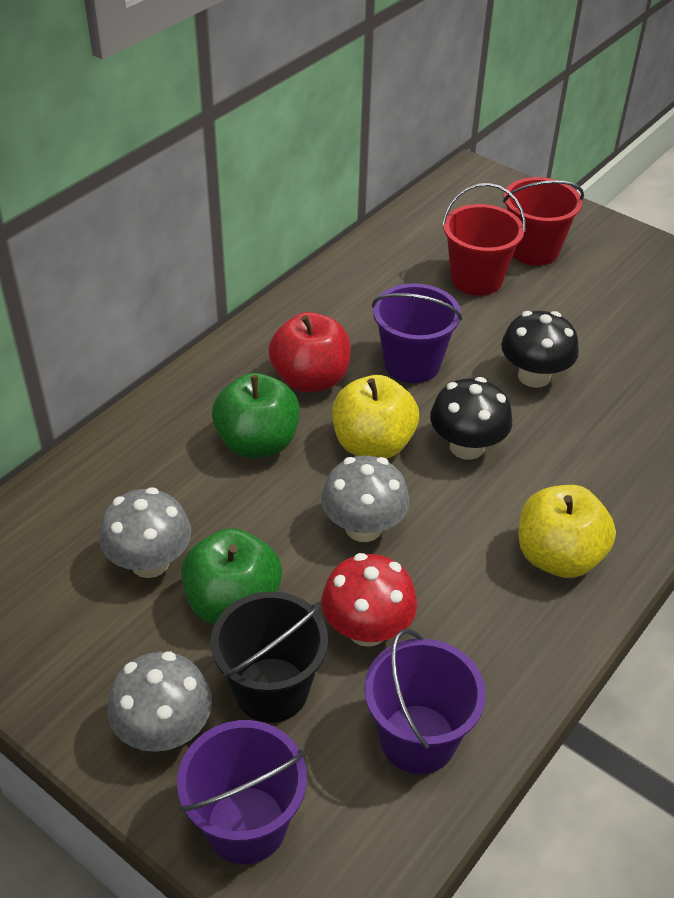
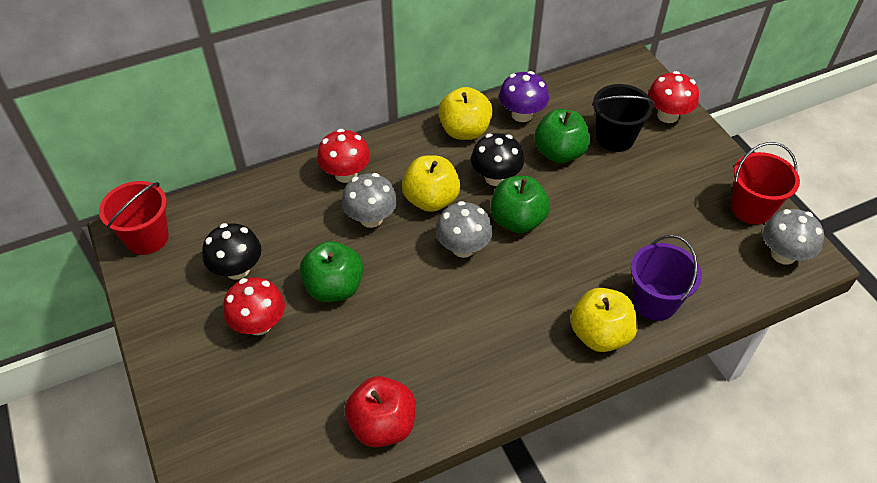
green apple: [181,528,282,625] [212,373,300,458] = 2 -> [299,241,363,302] [491,176,550,233] [534,109,590,163] = 3
purple bucket: [177,720,307,864] [364,629,486,774] [372,283,462,383] = 3 -> [631,235,702,321] = 1
purple mushroom: none = 0 -> [499,71,549,122] = 1
red mushroom: [322,553,417,647] = 1 -> [223,277,285,335] [317,129,370,183] [648,71,699,123] = 3
yellow apple: [332,375,419,459] [518,485,616,578] = 2 -> [402,155,460,212] [438,87,493,140] [571,288,638,352] = 3

